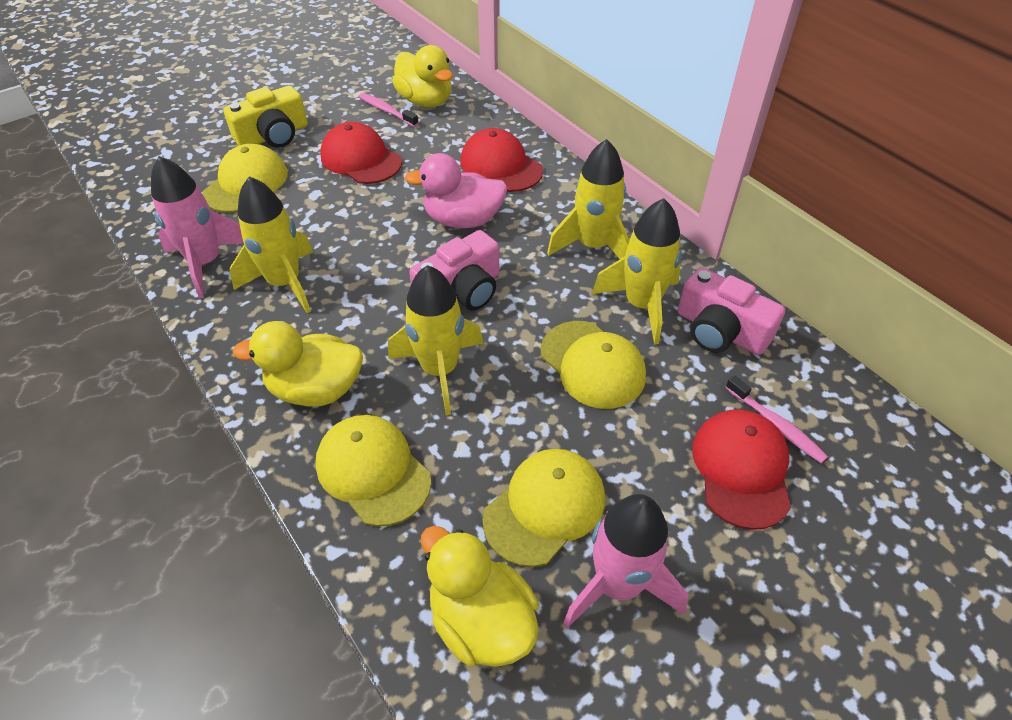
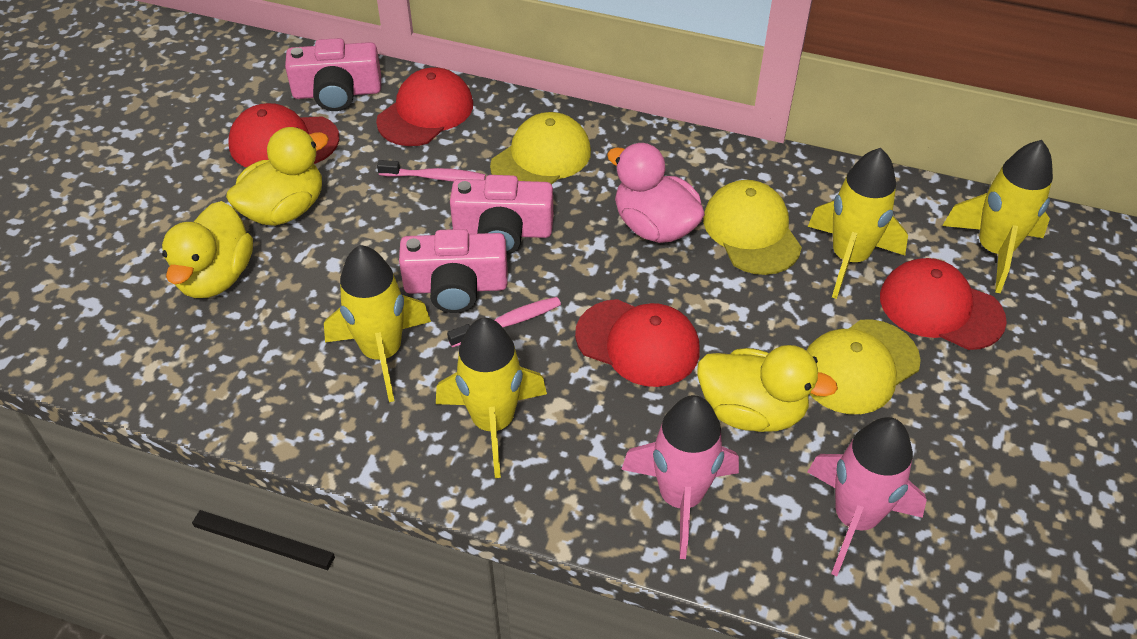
pink camera: [409,230,499,311] [678,267,785,355] = 2 -> [285,38,381,111] [399,229,508,313] [450,175,553,255] = 3
red cap: [320,122,402,184] [460,128,543,192] [692,409,791,530] = 3 -> [228,103,339,167] [376,67,473,146] [575,299,700,387] [880,258,1007,350] = 4
yellow camera: [223,85,308,147] = 1 -> none = 0
yellow cap: [202,144,288,213] [315,415,431,527] [483,449,605,567] [541,321,646,409] = 4 -> [490,112,591,184] [703,180,802,275] [806,320,921,414] = 3

